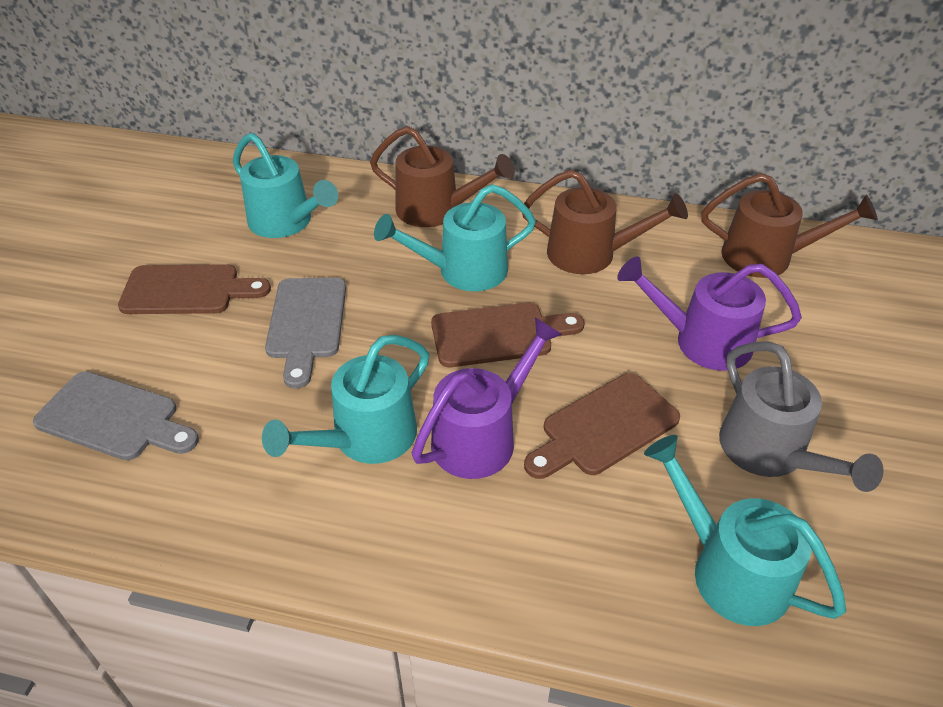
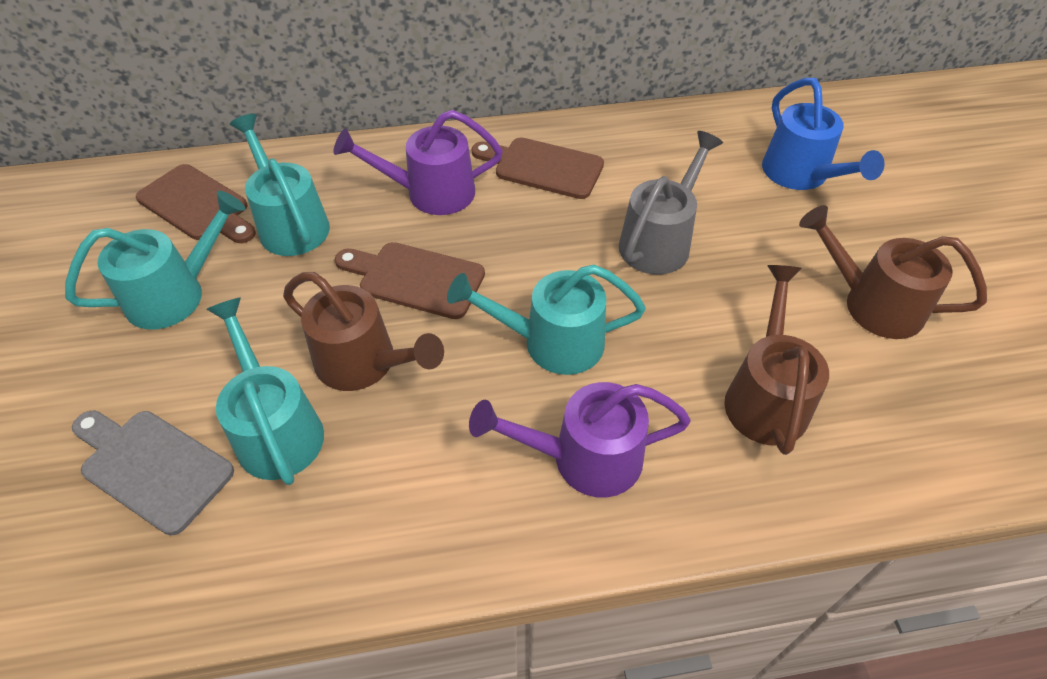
blue watering can: none = 0 -> [762,78,885,190] = 1
grey cutting board: [33,371,199,460] [265,278,346,389] = 2 -> [72,411,234,535] = 1

